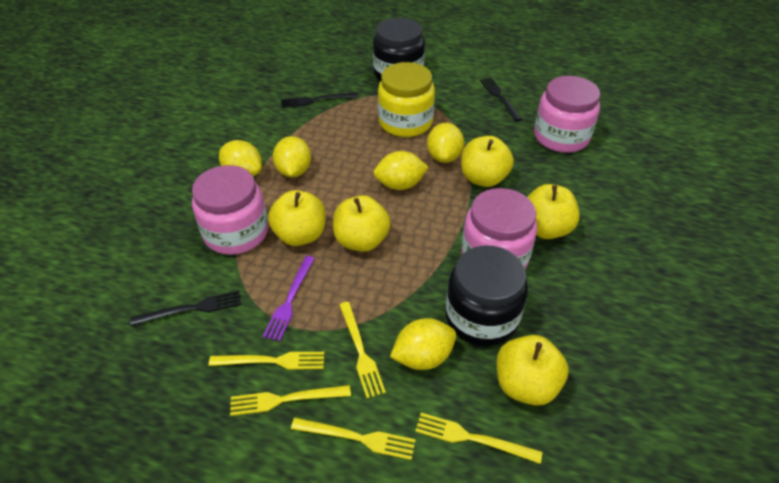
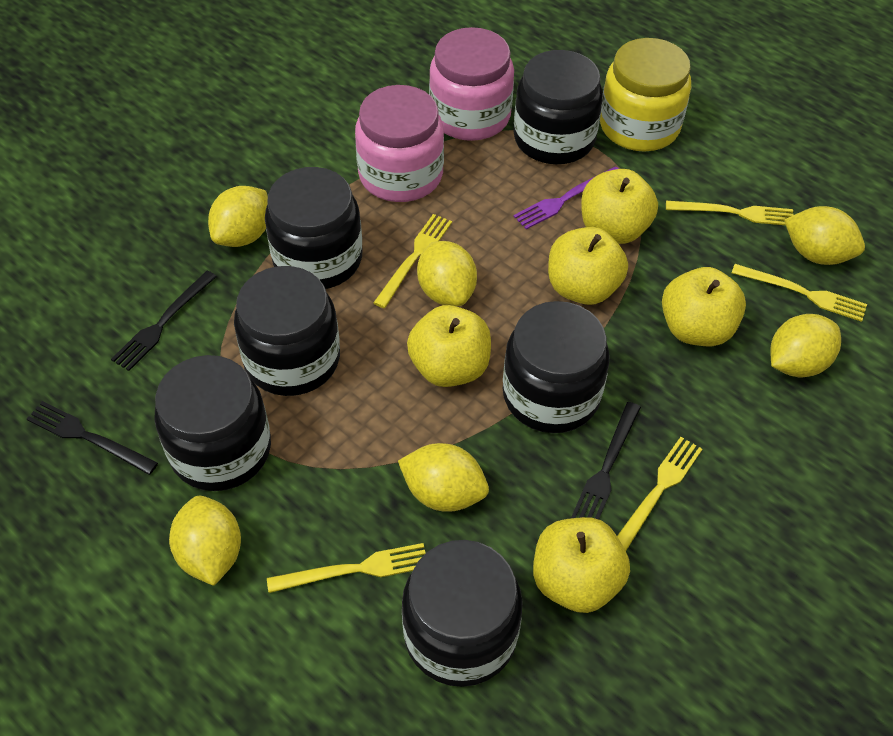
black jar: [373,18,425,81] [445,246,528,346] = 2 -> [154,355,271,491] [234,266,340,396] [265,167,362,289] [402,540,523,687] [503,301,610,433] [514,50,603,164] = 6
pink jar: [192,165,268,255] [461,188,537,269] [534,76,600,153] = 3 -> [355,85,444,202] [429,27,514,141] = 2
yellow lemon: [219,140,262,177] [273,136,311,177] [373,151,429,190] [390,318,456,370] [427,123,464,163] = 5 -> [169,496,241,586] [208,186,268,247] [398,443,489,512] [417,241,477,306] [770,314,841,377] [784,206,865,265] = 6

